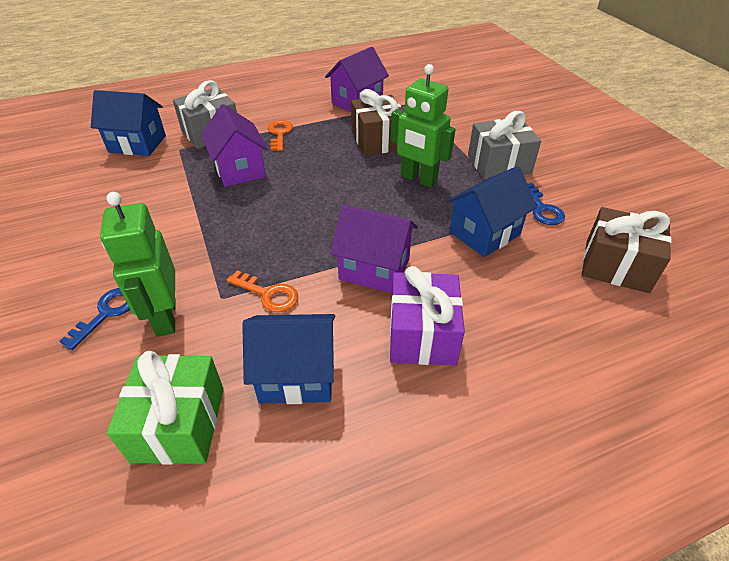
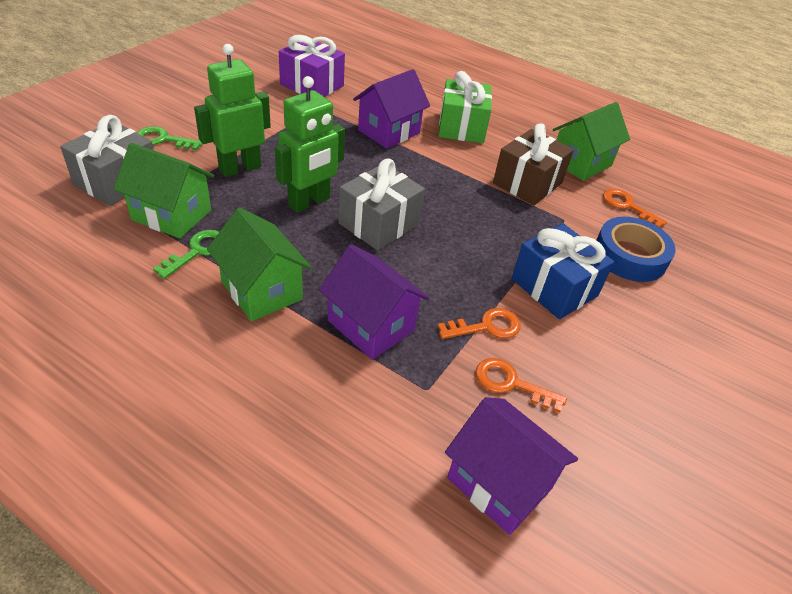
blue gift: none = 0 -> [512,223,614,319] = 1
blue house: [91,90,166,156] [242,314,335,404] [446,166,537,257] = 3 -> none = 0
blue key: [60,288,130,350] [528,183,565,225] = 2 -> none = 0
blue tape: none = 0 -> [597,217,676,282] = 1
brown gift: [351,89,403,156] [582,207,672,293] = 2 -> [493,123,574,205] = 1
green house: none = 0 -> [113,143,214,238] [207,208,312,321] [553,102,630,181] = 3
green key: none = 0 -> [137,126,203,150] [153,230,219,279] = 2
orange key: [226,270,298,312] [268,120,293,151] = 2 -> [438,308,521,339] [476,358,567,413] [603,188,667,227] = 3

